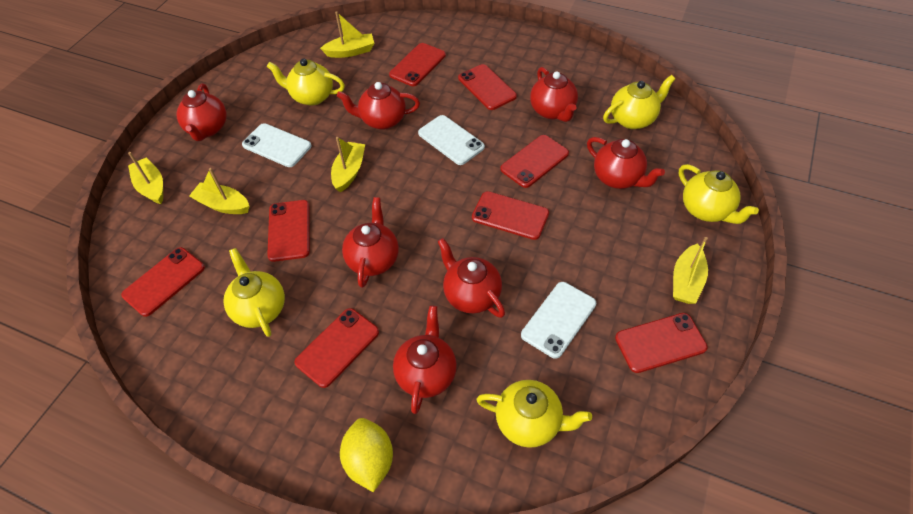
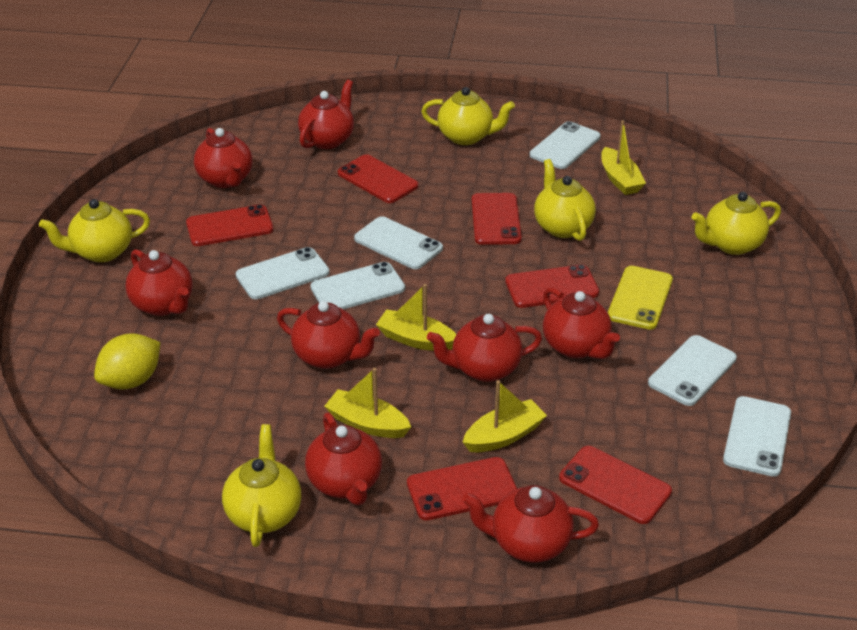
red phone: [121,247,205,317] [267,200,310,262] [294,308,379,388] [389,43,446,86] [458,64,517,110] [472,191,549,240] [500,135,569,188] [615,313,708,373] = 8 -> [186,204,273,246] [338,154,418,203] [407,457,517,520] [472,193,522,245] [505,264,599,308] [559,446,672,524] = 6
red teapot: [176,83,227,141] [337,82,420,130] [342,197,399,288] [393,305,457,414] [438,238,505,318] [530,67,578,122] [587,137,665,189] = 7 -> [125,249,193,316] [194,128,252,188] [277,301,380,369] [298,80,354,149] [305,412,382,505] [427,314,542,382] [462,485,599,563] [543,287,620,359] = 8
white phone: [242,123,312,167] [418,115,485,165] [521,282,596,359] = 3 -> [236,247,330,299] [310,262,405,309] [354,216,443,269] [530,121,601,169] [648,335,737,406] [723,396,791,477] = 6
yellow boat: [128,152,163,204] [189,168,249,214] [320,11,374,58] [331,137,365,192] [673,237,708,304] = 5 -> [324,368,411,438] [376,284,456,351] [463,380,547,452] [601,120,646,195] = 4
yellow phone: none = 0 -> [608,266,673,330] = 1

